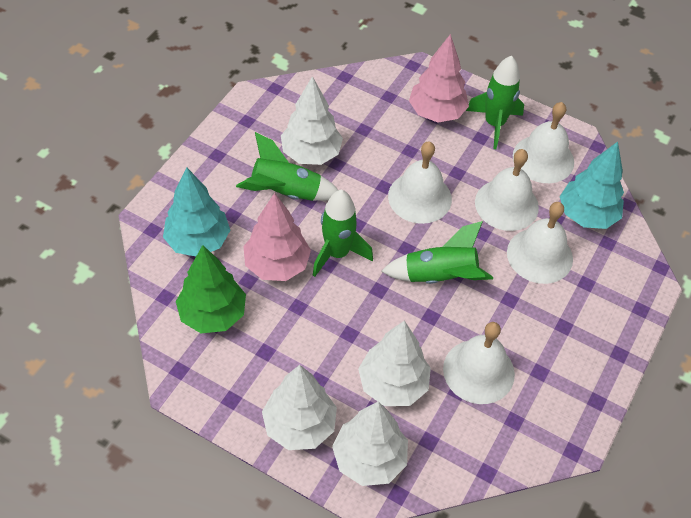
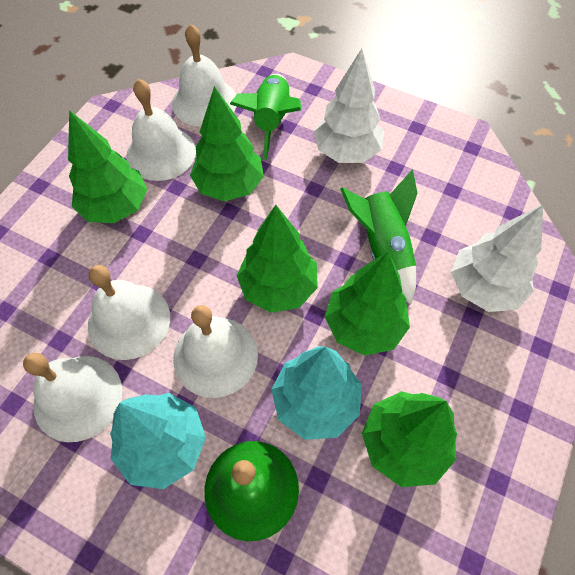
green bell: none = 0 -> [204,441,299,542] = 1
green rocket: [236,132,338,201] [313,190,373,277] [381,221,493,284] [466,56,524,149] = 4 -> [230,74,301,160] [340,169,417,305] = 2
green tree: [176,245,246,333] = 1 -> [68,110,147,223] [190,86,264,201] [237,205,318,313] [325,251,410,356] [362,391,457,487] = 5
pink tree: [243,193,311,281] [409,34,469,122] = 2 -> none = 0
white tree: [262,365,337,450] [281,76,343,165] [332,401,408,486] [358,321,431,406] = 4 -> [314,49,384,163] [451,205,543,312] = 2

